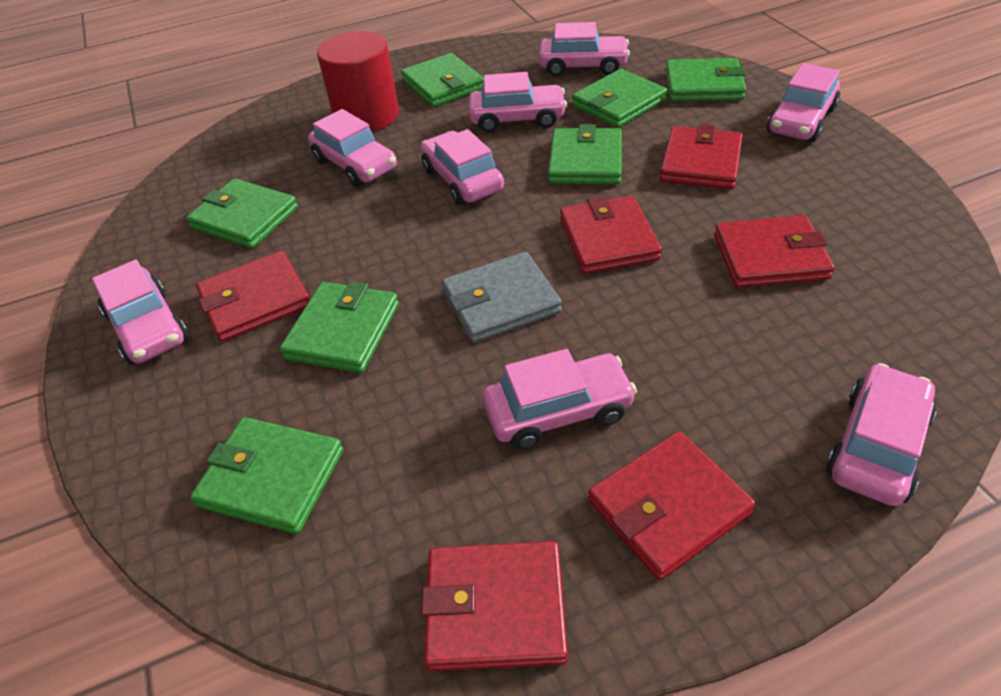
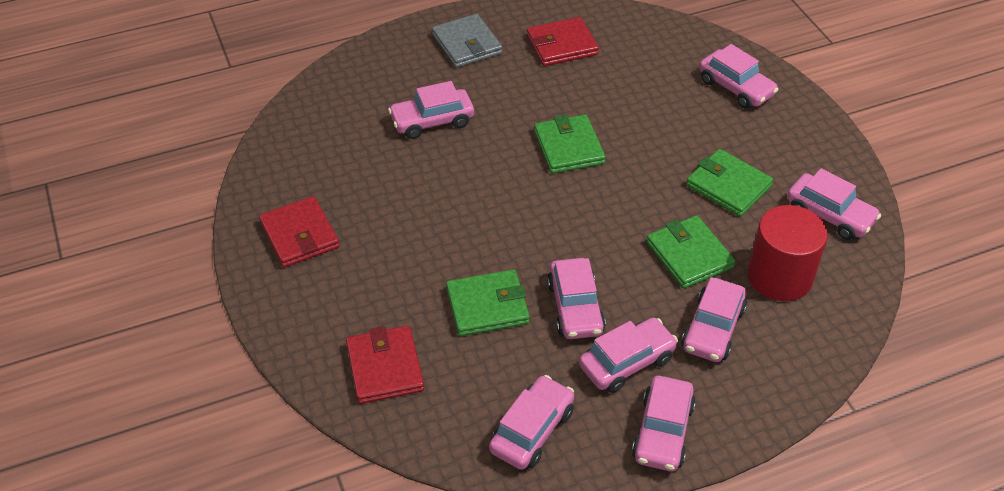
green wallet: [186,179,298,249] [190,417,343,534] [280,281,399,373] [401,53,484,107] [548,124,622,185] [572,69,668,128] [666,58,746,101] = 7 -> [446,269,530,336] [534,115,606,173] [646,215,735,289] [686,149,773,217] = 4
red wallet: [196,251,310,342] [421,541,568,671] [560,195,662,274] [588,431,756,580] [660,124,743,189] [714,215,835,288] = 6 -> [259,196,340,267] [346,326,424,404] [527,17,599,66] = 3

